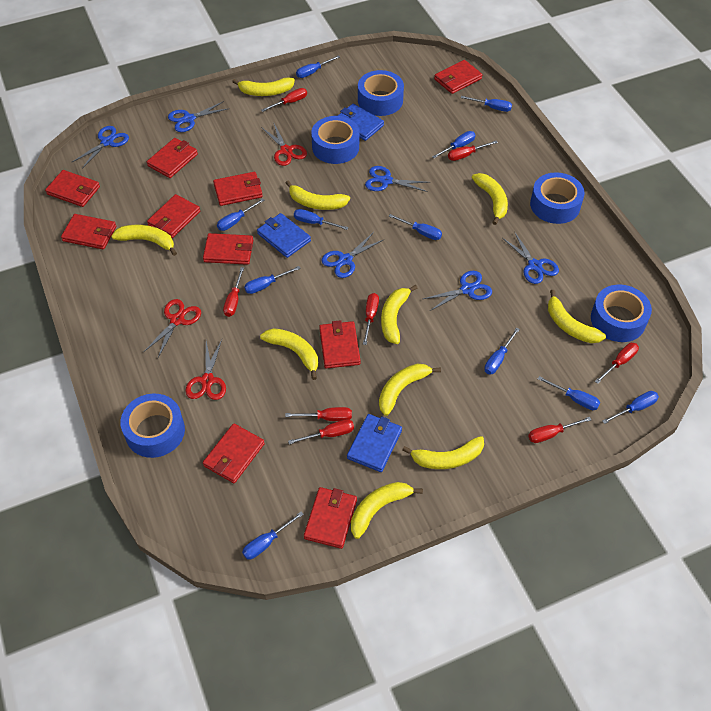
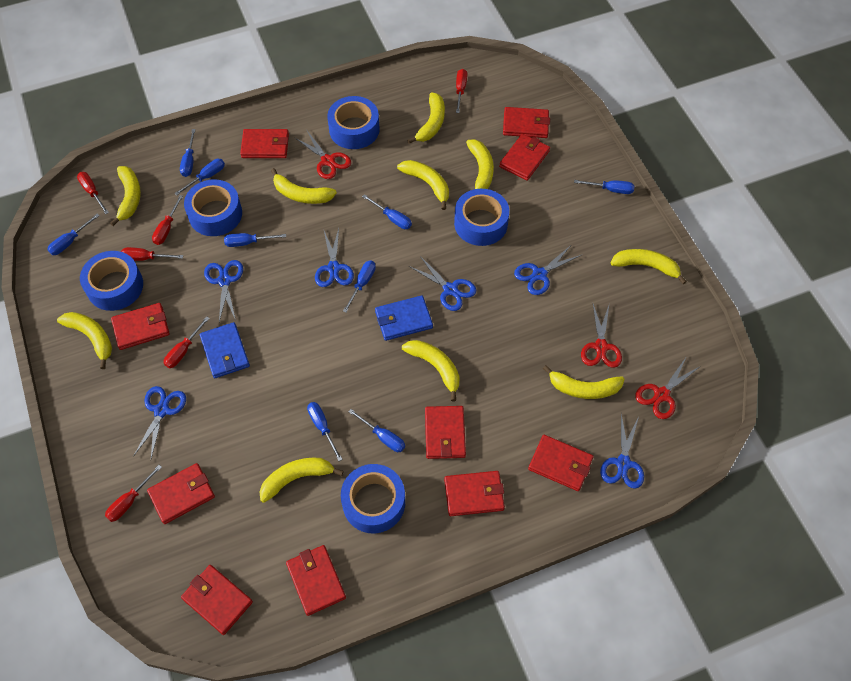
blue screwdriver: [217,198,265,231] [242,512,304,559] [244,266,301,294] [294,209,349,230] [296,55,340,78] [389,214,442,240] [432,131,476,159] [460,96,512,112] [484,327,520,374] [538,376,600,410] [602,391,659,424] = 11 -> [47,214,100,255] [174,159,225,195] [180,129,196,177] [224,233,286,247] [307,402,343,461] [343,261,376,312] [348,409,405,452] [362,194,412,229] [574,180,634,194] = 9
blue wallet: [257,213,311,258] [338,104,384,141] [347,414,402,472] = 3 -> [200,322,250,378] [375,295,433,341] = 2
red screwdriver: [223,267,244,317] [261,88,307,112] [285,407,352,421] [288,419,354,444] [363,293,379,345] [448,140,498,161] [528,417,591,443] [595,343,639,384] = 8 -> [77,172,109,214] [105,465,162,522] [121,247,183,261] [152,195,183,245] [164,316,210,368] [456,69,468,113] = 6

